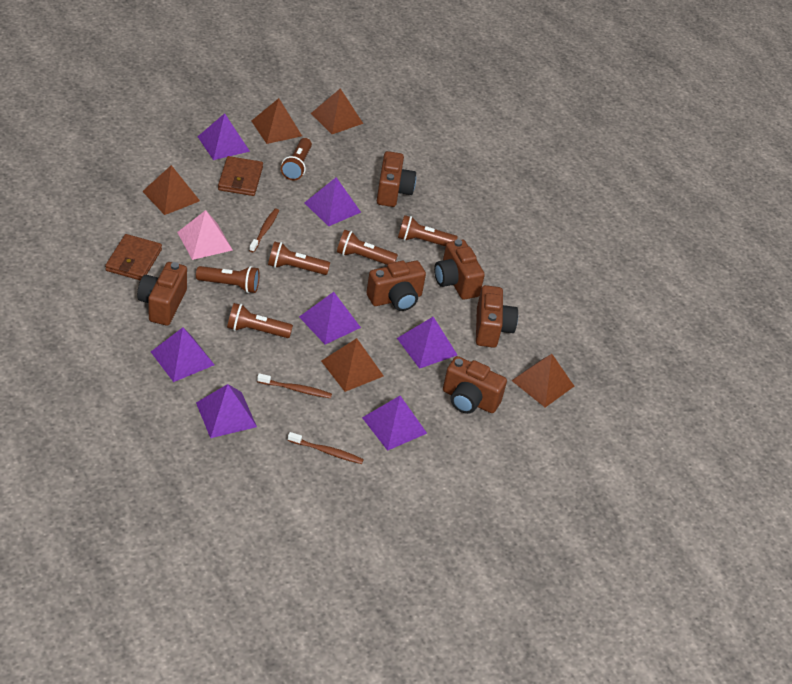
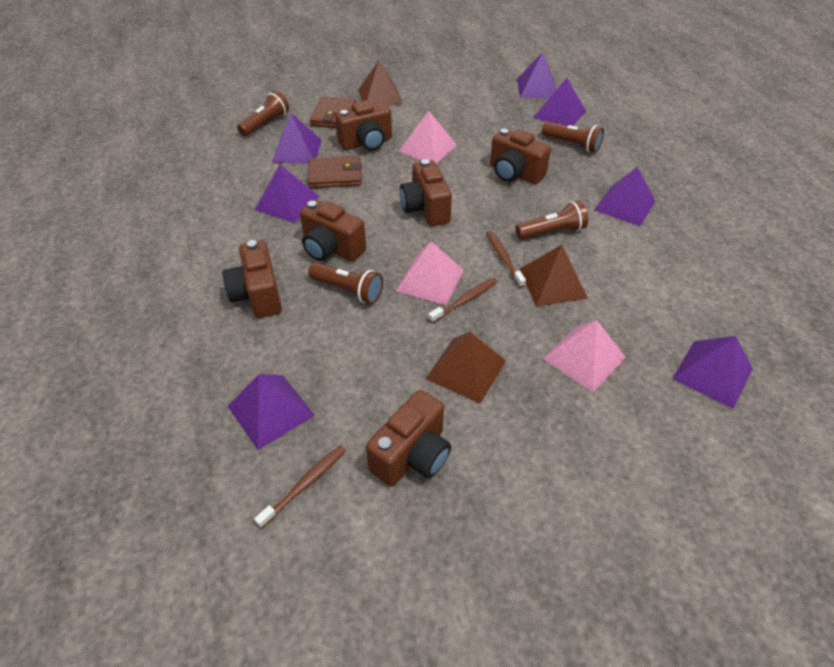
brown flashlight: [196,266,260,293] [227,303,293,338] [268,241,330,275] [281,138,312,180] [337,230,398,265] [398,215,458,246] = 6 -> [237,91,289,136] [308,262,383,304] [515,200,588,240] [542,122,604,153] = 4
brown pyramid: [142,165,200,215] [252,98,302,144] [311,88,363,134] [321,338,384,392] [511,354,574,407] = 5 -> [358,60,403,106] [425,332,506,404] [519,245,588,306] = 3
pink pyramid: [177,210,232,260] = 1 -> [396,241,464,305] [399,111,457,163] [542,320,626,392] = 3

